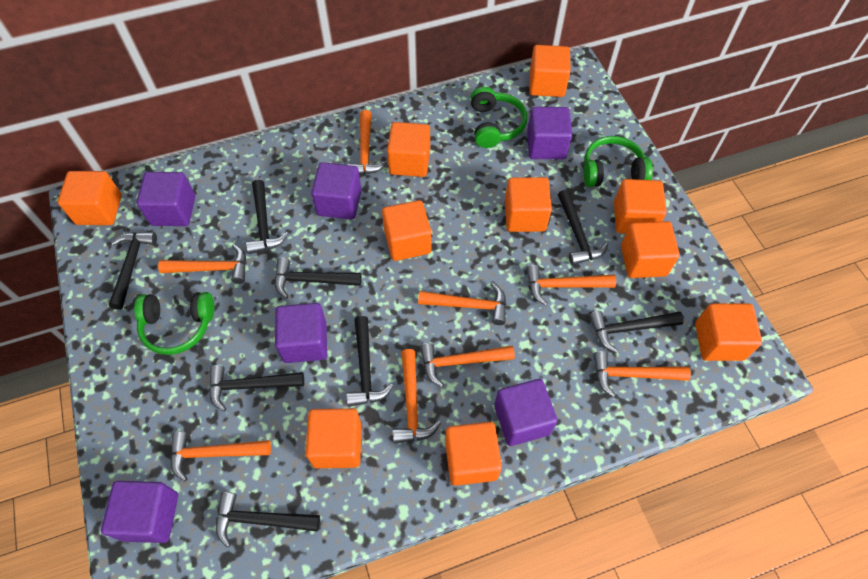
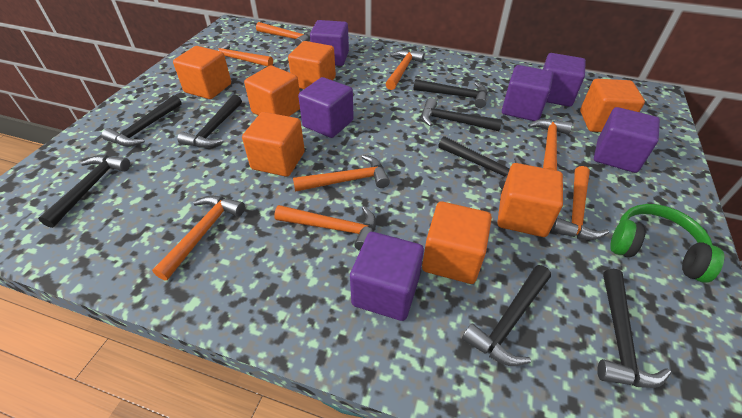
green headphones: [134,292,214,355] [471,87,527,148] [583,136,653,187] = 3 -> [611,204,724,283] = 1
orange cube: [58,171,122,225] [305,408,362,468] [382,200,431,261] [387,122,430,177] [445,422,502,486] [505,177,552,232] [529,45,571,97] [614,179,667,234] [621,221,680,278] [695,304,762,361] = 10 -> [173,46,231,99] [242,112,305,177] [244,65,300,116] [288,41,336,89] [422,201,492,284] [497,163,563,237] [580,79,645,132] = 7

